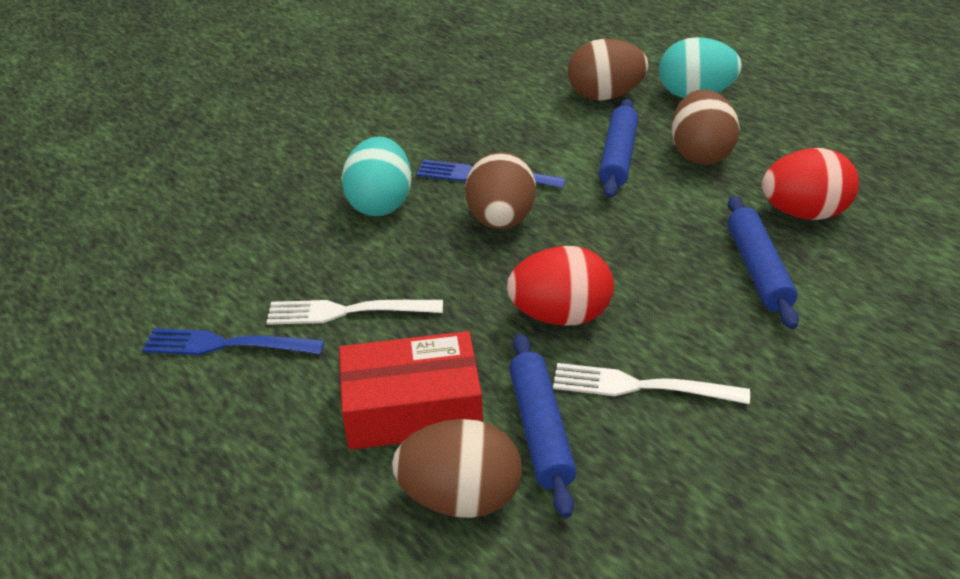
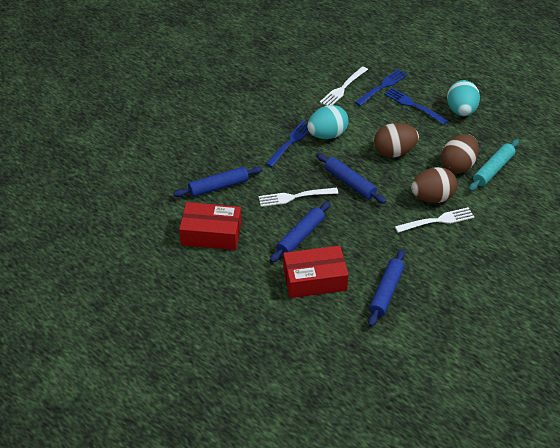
blue fork: [142,328,325,355] [416,160,566,188] = 2 -> [266,121,309,167] [355,69,407,106] [384,88,448,125] = 3
blue rolling pin: [509,333,576,518] [599,99,638,198] [728,196,799,329] = 3 -> [173,167,263,197] [270,201,330,263] [316,153,386,204] [368,250,405,327] = 4
brown egg: [392,419,522,518] [465,152,536,229] [568,39,648,100] [671,89,740,165] = 4 -> [374,123,419,157] [411,167,457,203] [441,134,479,174] = 3
red box: [339,331,483,450] = 1 -> [179,202,242,250] [283,246,349,298] = 2
red egg: [507,246,614,326] [762,148,859,220] = 2 -> none = 0
turquoise rolling pin: none = 0 -> [469,139,519,191] = 1
white fork: [266,300,443,325] [553,363,750,404] = 2 -> [258,188,338,207] [320,66,368,106] [395,207,474,233] = 3

